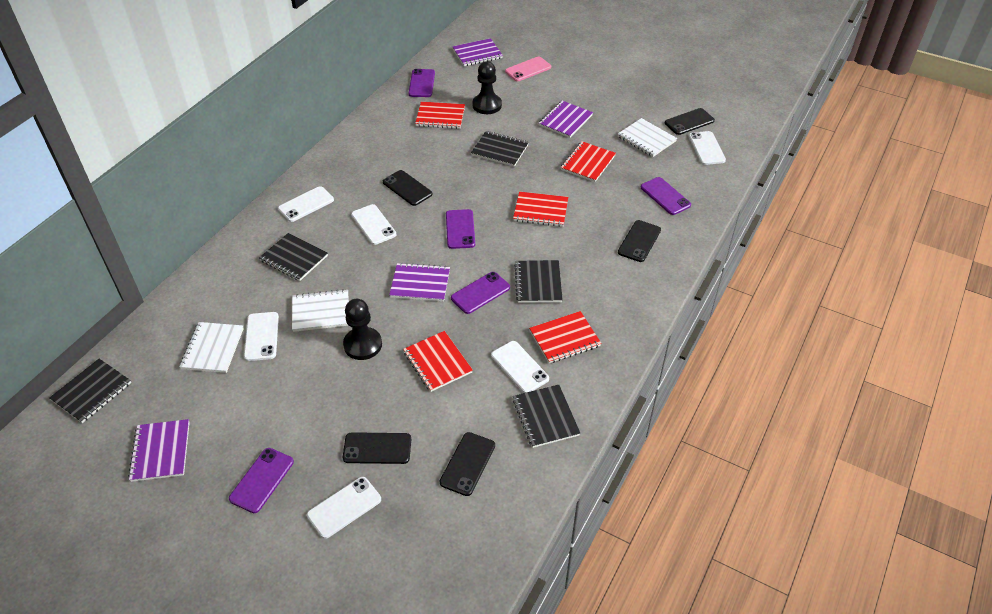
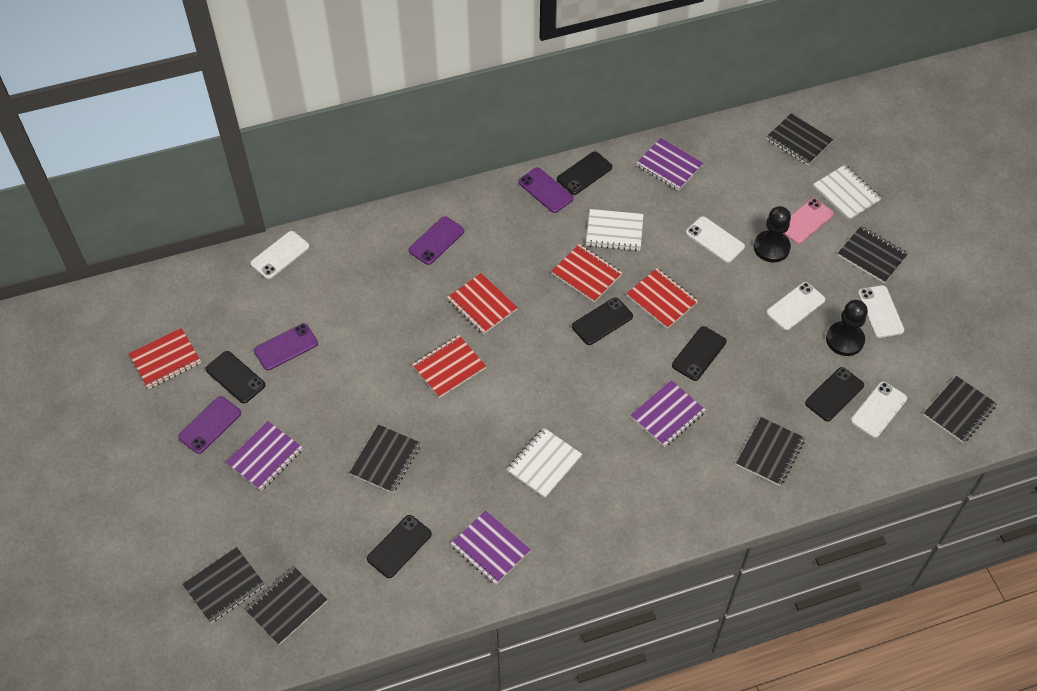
black notebook: [49,359,131,423] [259,233,328,281] [471,131,529,167] [513,385,580,448] [514,260,563,303] = 5 -> [183,547,265,623] [245,566,327,645] [349,425,421,493] [736,417,805,486] [767,113,833,165] [838,226,908,283] [924,376,997,443] = 7
black phone: [343,432,411,464] [383,170,432,206] [440,432,495,496] [618,220,661,262] [665,108,715,135] = 5 -> [205,351,265,403] [367,515,432,578] [557,152,612,195] [572,297,633,345] [672,326,726,381] [805,367,864,421] = 6
purple phone: [229,448,294,513] [409,69,435,97] [446,209,475,249] [451,272,510,314] [641,177,691,215] = 5 -> [178,396,241,454] [254,323,318,370] [409,216,464,265] [519,167,573,213] = 4
white phone: [244,312,279,361] [278,186,334,222] [307,477,381,539] [351,204,397,245] [491,341,549,393] [689,131,726,165] = 6 -> [251,231,310,279] [686,216,745,263] [766,282,825,330] [851,381,907,438] [858,285,904,338] = 5

